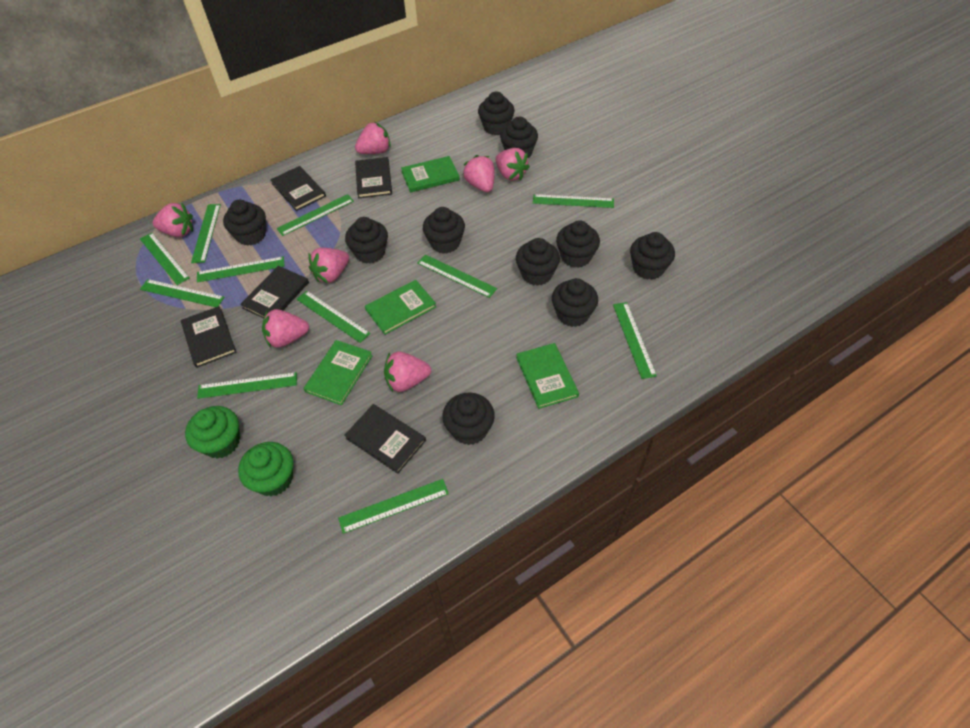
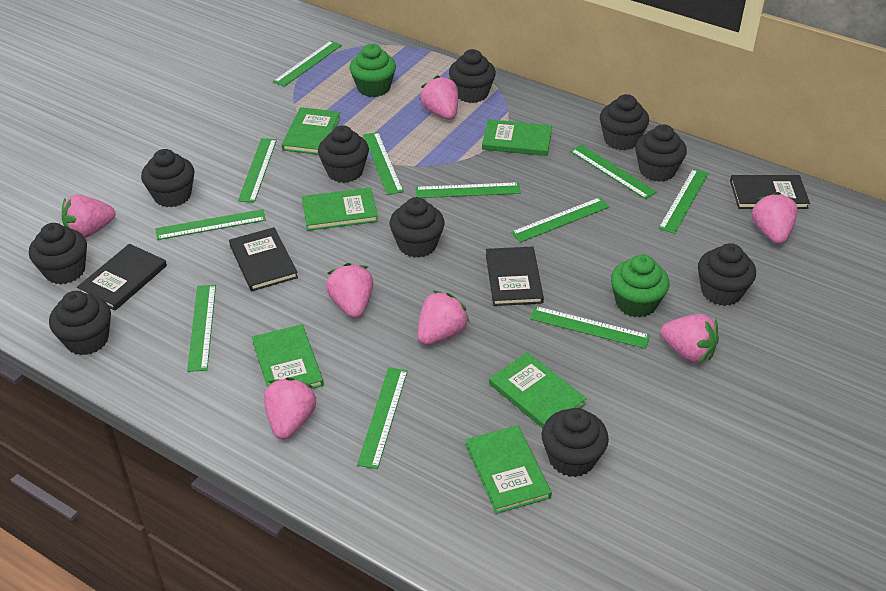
black book: [181,306,237,368] [240,266,309,319] [270,166,326,211] [344,404,426,474] [355,157,392,198] = 5 -> [77,244,167,311] [229,227,298,291] [486,246,544,306] [730,175,810,209] = 4
green book: [303,340,373,405] [365,280,436,335] [401,156,460,193] [516,343,579,409] = 4 -> [252,324,324,389] [282,107,341,155] [302,188,378,231] [466,425,552,514] [482,119,552,156] [489,352,587,428] = 6

